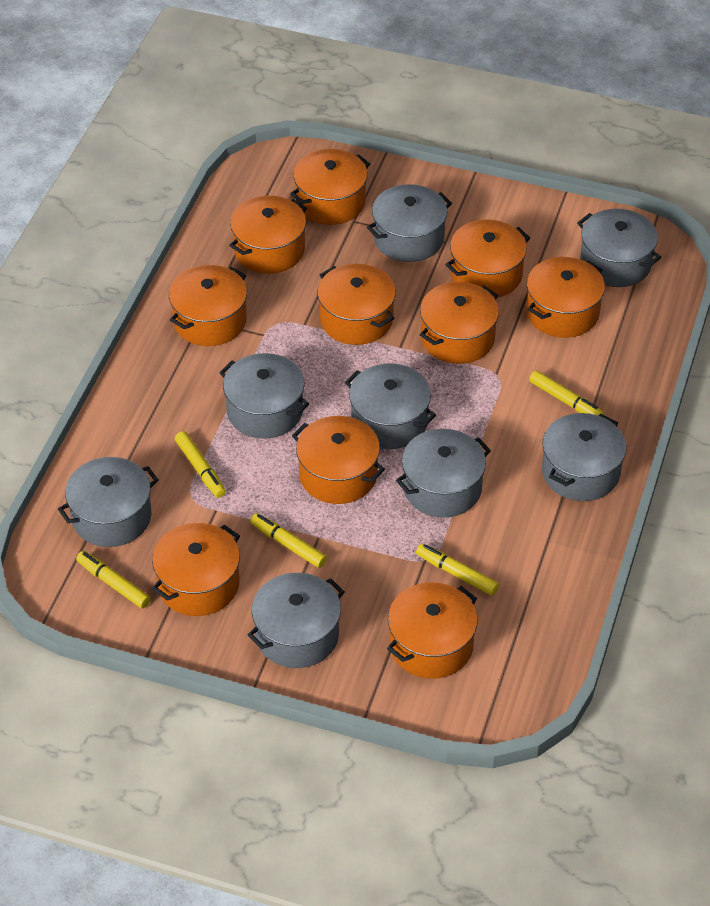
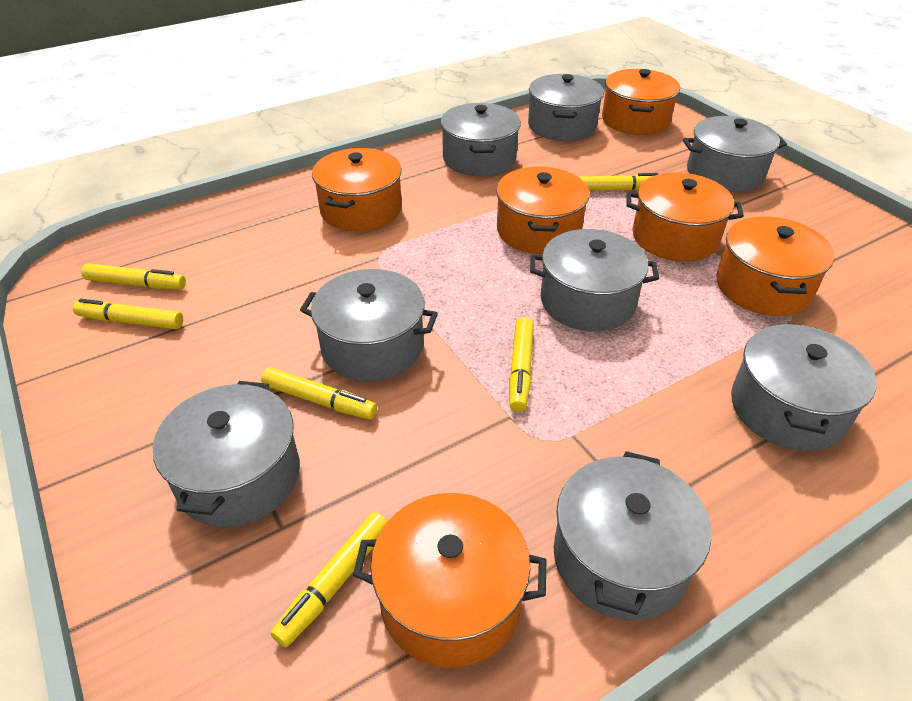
orange pot: [152,523,240,616] [169,265,247,346] [229,196,307,274] [290,149,370,225] [292,416,385,504] [318,264,396,345] [387,582,478,679] [420,282,499,364] [445,220,530,298] [526,257,605,338] = 10 -> [312,148,402,231] [353,493,547,668] [496,167,590,254] [602,69,680,135] [627,172,744,262] [716,216,834,316] = 6
yellow marker: [76,551,151,608] [175,431,226,498] [250,513,327,568] [416,543,499,596] [529,370,604,415] = 5 -> [73,299,183,329] [81,263,186,289] [261,367,377,420] [271,512,388,647] [509,317,534,412] [578,173,658,191] = 6

